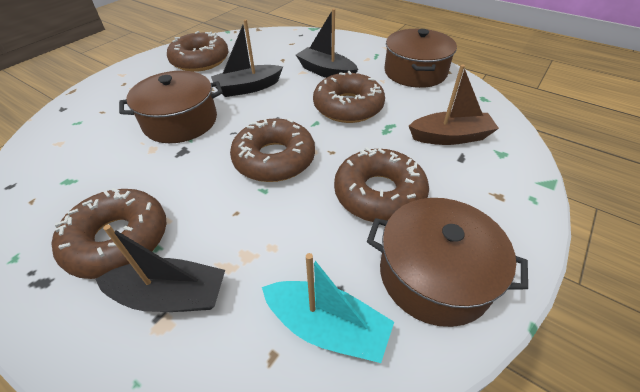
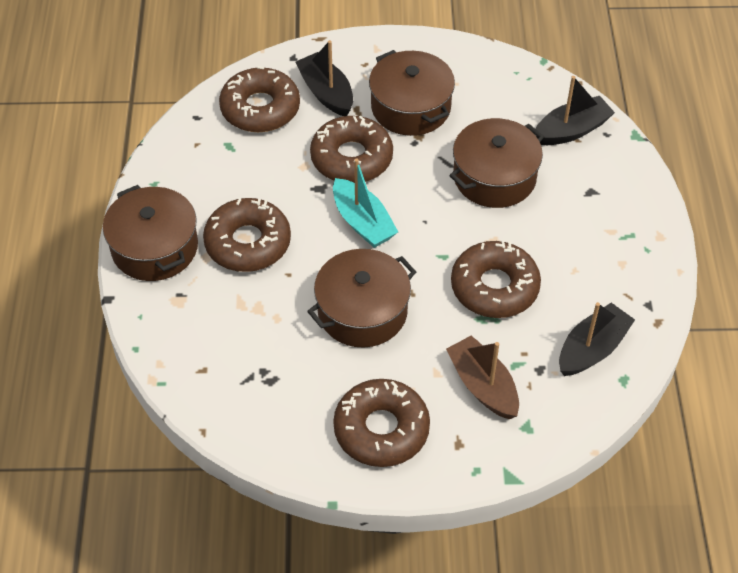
brown pot: [119,71,223,143] [367,198,528,327] [384,29,457,88] = 3 -> [103,185,198,281] [307,249,416,348] [369,50,455,136] [449,118,544,208] = 4

